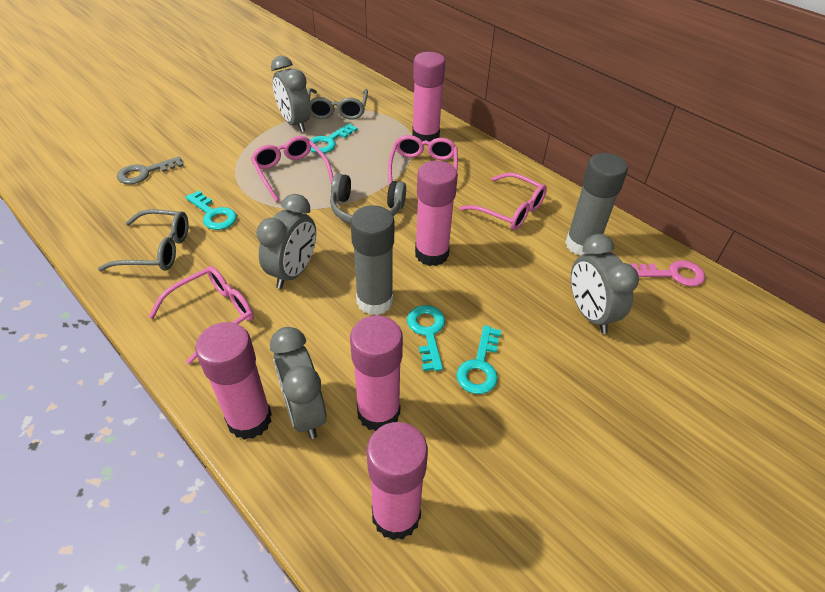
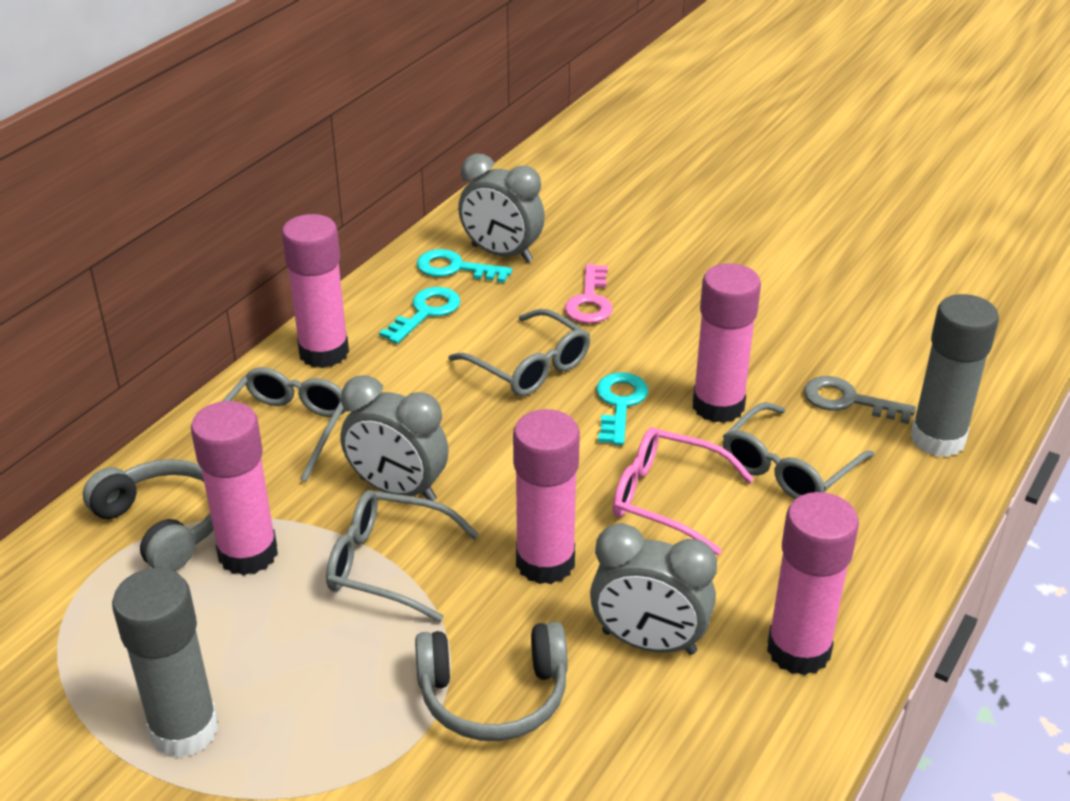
grey clock: [256,194,316,289] [270,327,326,439] [271,56,311,132] [571,234,639,334] = 4 -> [340,375,449,501] [458,154,545,263] [590,523,717,655] = 3
grey glasses: [98,209,189,271] [308,88,368,120] = 2 -> [222,367,345,482] [326,490,479,622] [448,309,590,396] [723,402,874,499] = 4
grey headphones: [330,174,406,224] = 1 -> [83,459,214,571] [415,622,568,741] = 2
pink glasses: [148,266,254,364] [251,136,333,202] [388,135,458,185] [459,173,547,230] = 4 -> [613,427,754,555] = 1
turquoise key: [186,191,237,230] [310,123,358,153] [407,305,445,371] [456,325,502,394] = 4 -> [379,287,460,344] [417,249,512,283] [596,372,648,445] = 3

